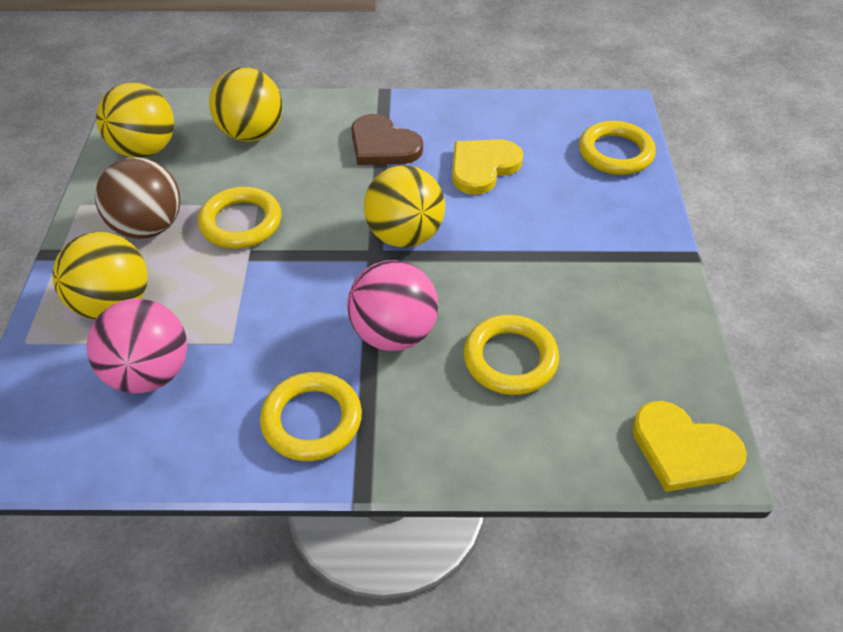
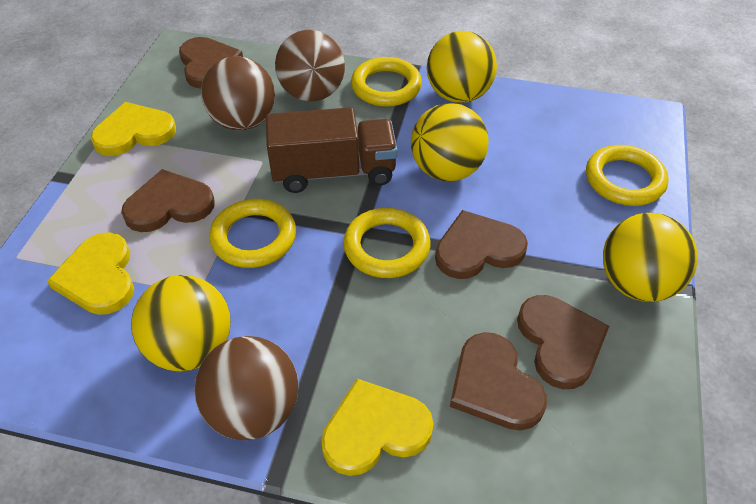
brown ball: [95,157,181,239] = 1 -> [194,336,299,440] [201,56,275,131] [275,30,345,101] = 3
brown heart: [351,114,423,165] = 1 -> [121,169,215,232] [179,37,243,89] [435,210,528,279] [450,332,547,430] [517,295,609,389] = 5
brown truck: none = 0 -> [266,107,398,193] = 1
pink ball: [86,299,187,393] [347,260,438,351] = 2 -> none = 0
yellow heart: [452,139,523,195] [632,401,747,492] = 2 -> [47,232,134,315] [91,102,176,156] [321,379,434,476] = 3

